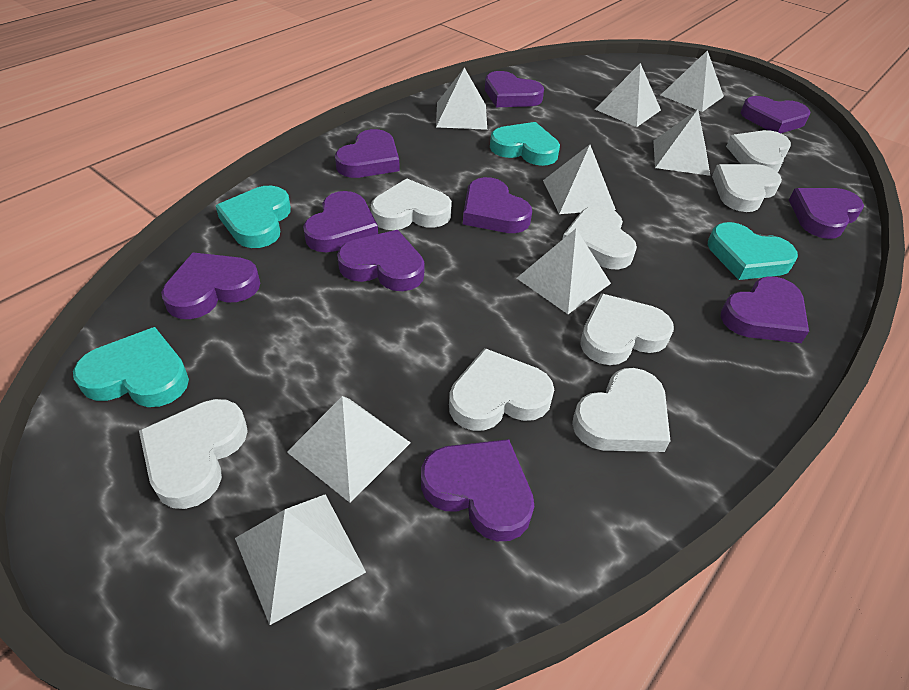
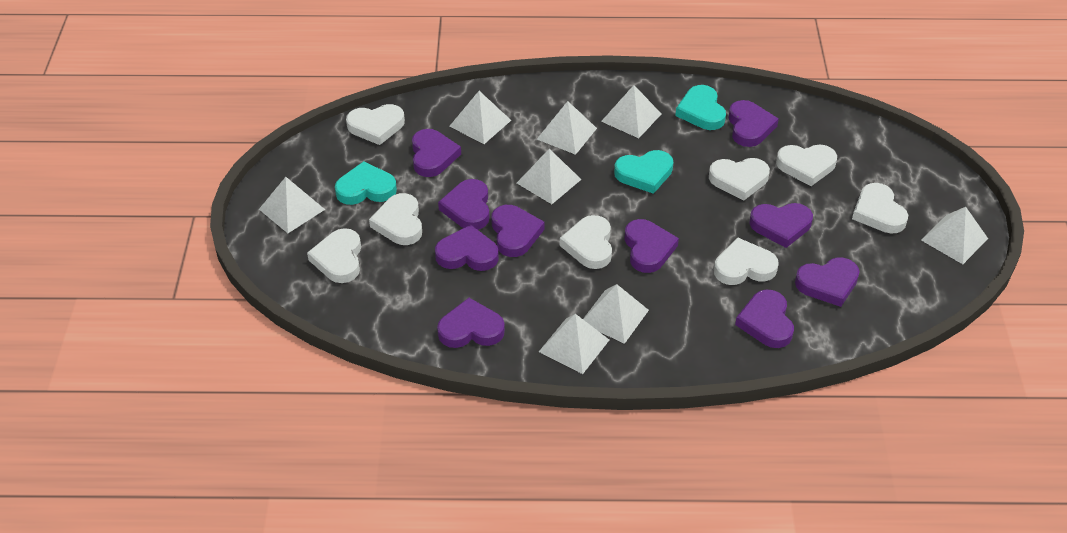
turquoise heart: [73,327,189,407] [216,186,291,248] [490,122,560,166] [708,222,798,280] = 4 -> [335,161,397,205] [614,150,673,194] [675,85,726,130] = 3

